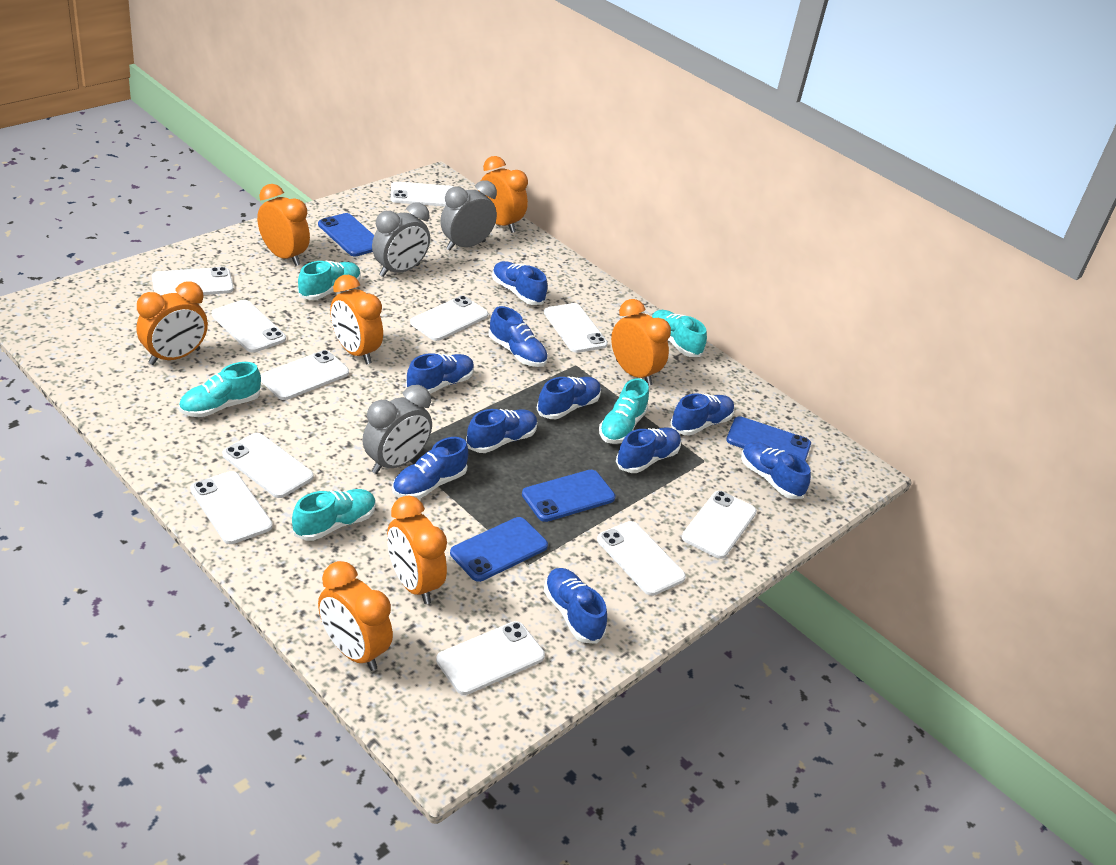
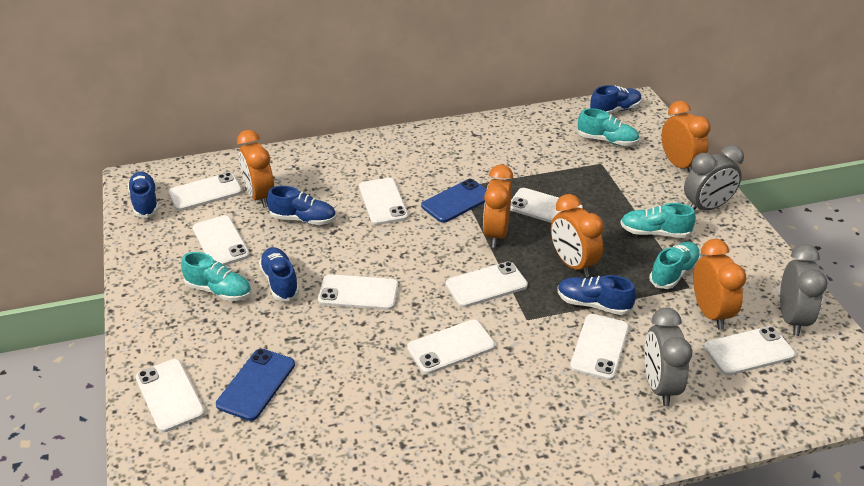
blue phone: [318,213,374,256] [450,517,548,582] [522,470,615,522] [726,416,811,461] = 4 -> [216,349,295,421] [421,179,487,223] = 2
blue shoe: [392,437,468,499] [406,353,474,394] [466,409,538,453] [488,306,548,367] [492,261,548,305] [536,376,601,419] [544,568,607,644] [616,427,681,473] [670,393,735,436] [741,442,811,499] = 10 -> [127,172,159,217] [259,247,299,301] [267,186,336,225] [558,275,636,315] [590,85,642,114] = 5
orange clock: [137,282,208,365] [257,184,310,266] [318,561,393,671] [330,275,383,364] [387,496,447,604] [481,156,528,233] [611,299,671,386] = 7 -> [237,130,274,208] [483,165,513,248] [551,194,604,277] [662,101,711,173] [693,239,746,330] = 5
turquoise shoe: [179,362,261,417] [292,489,376,541] [298,261,361,300] [599,378,649,444] [652,310,707,357] = 5 -> [181,252,251,301] [577,108,639,146] [620,203,696,238] [649,242,701,289] = 4
white phone: [152,267,234,296] [190,471,273,544] [212,300,286,353] [223,433,313,498] [261,350,349,400] [391,182,454,206] [410,296,488,341] [436,621,545,695] [544,303,608,353] [597,521,686,596] [682,491,757,559] = 11 -> [136,359,205,432] [168,172,242,211] [193,215,250,266] [318,274,398,310] [359,178,408,225] [407,320,495,374] [446,262,528,307] [510,188,583,223] [570,314,629,380] [704,326,795,375] = 10

